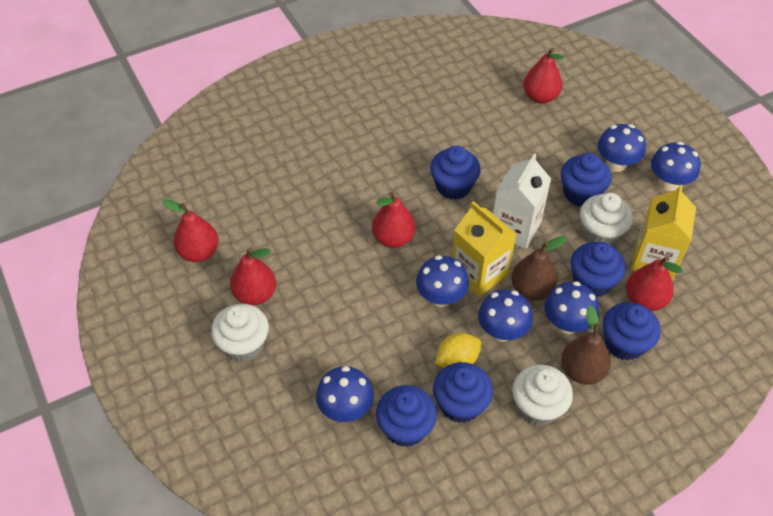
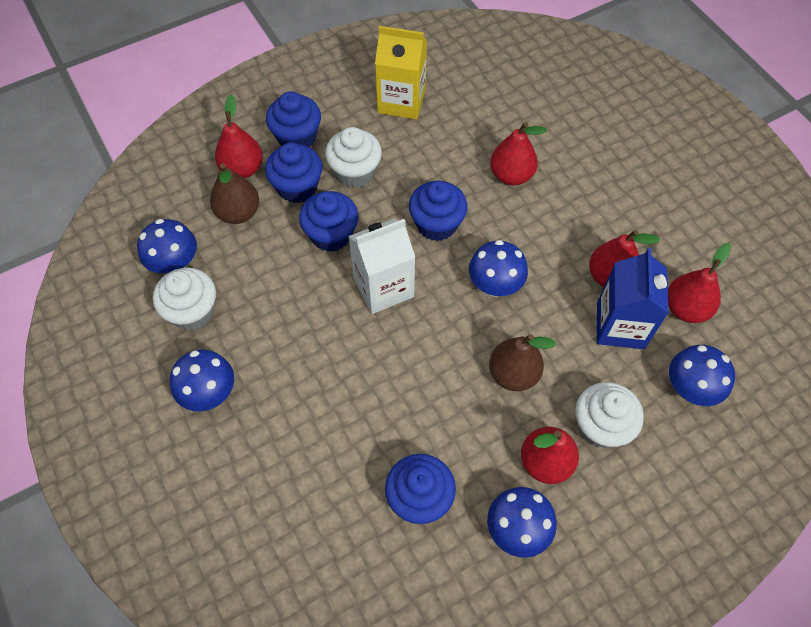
blue carton: none = 0 -> [597,248,669,349] = 1
blue cupcake: [376,385,437,447] [430,146,481,200] [433,362,493,423] [561,153,612,207] [570,242,626,297] [603,302,661,361] = 6 -> [265,143,322,203] [266,91,321,147] [299,191,358,252] [385,454,456,524] [409,181,468,241] = 5
blue mushroom: [316,366,374,422] [416,255,469,307] [478,289,533,342] [544,281,599,334] [598,124,646,172] [651,142,701,191] = 6 -> [137,219,197,274] [170,349,234,411] [469,240,528,296] [487,487,557,558] [669,345,735,406] = 5
yellow carton: [452,201,517,297] [631,185,696,280] = 2 -> [375,26,427,120] = 1
yellow lemon: [435,333,481,368] = 1 -> none = 0

